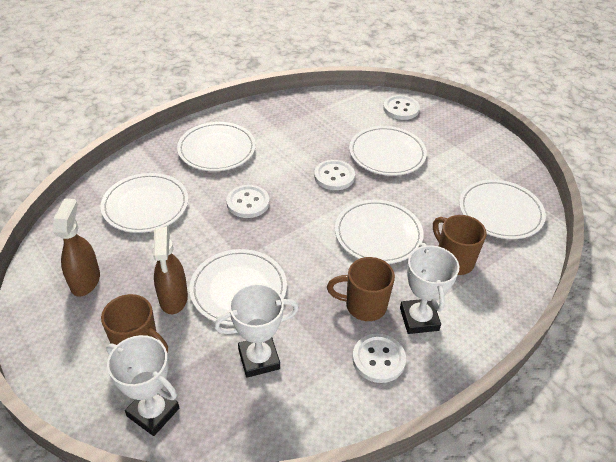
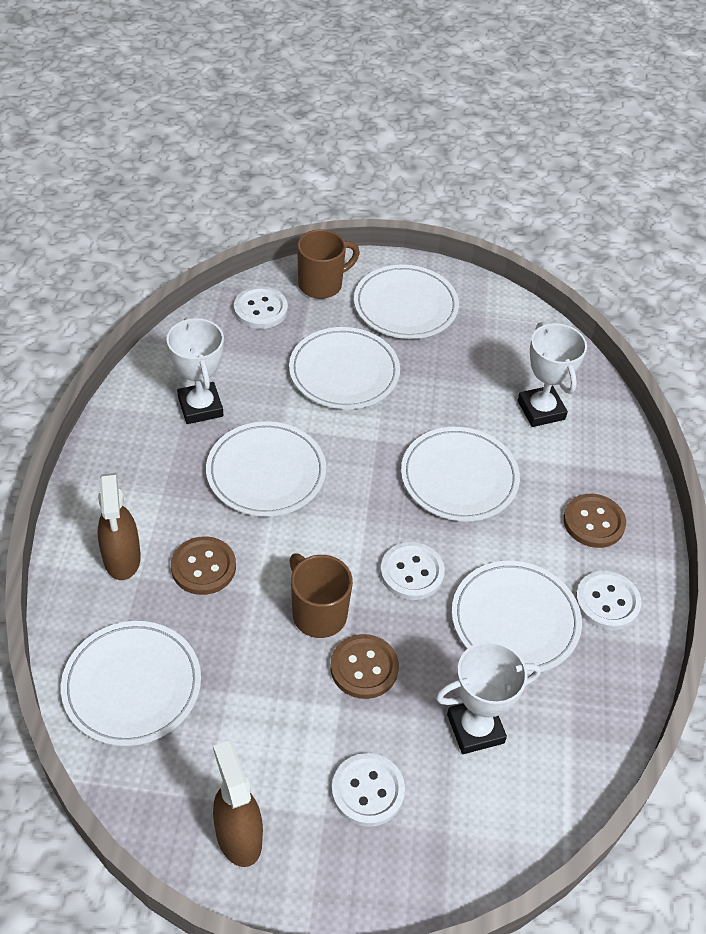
brown button: none = 0 -> [171,536,236,595] [330,634,399,699] [563,494,626,548] = 3
brown mug: [101,294,168,352] [327,257,395,321] [433,215,487,275] = 3 -> [289,554,353,638] [297,229,360,299] = 2

